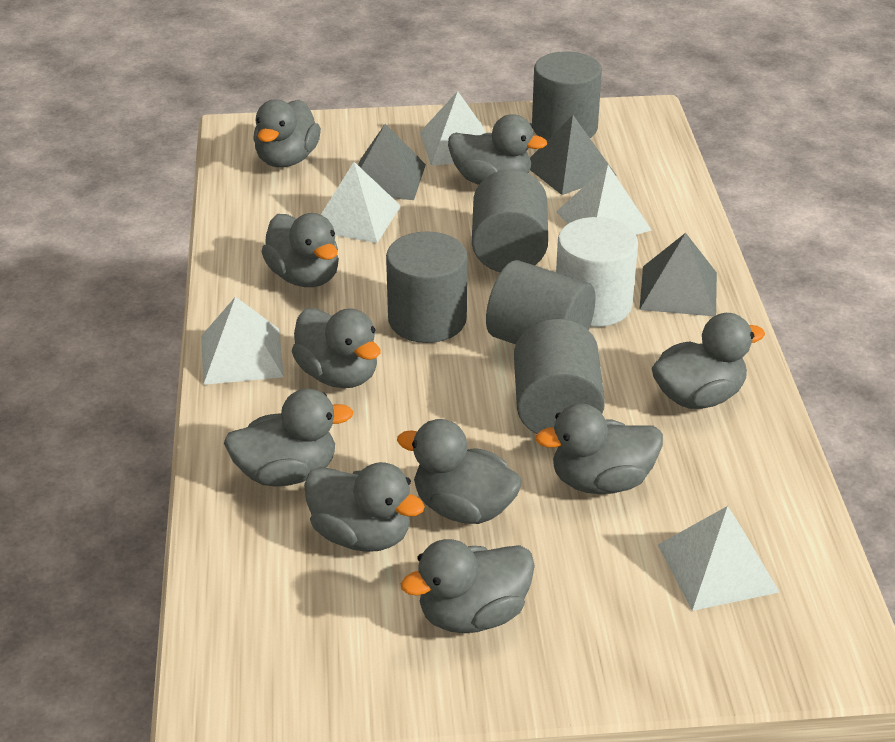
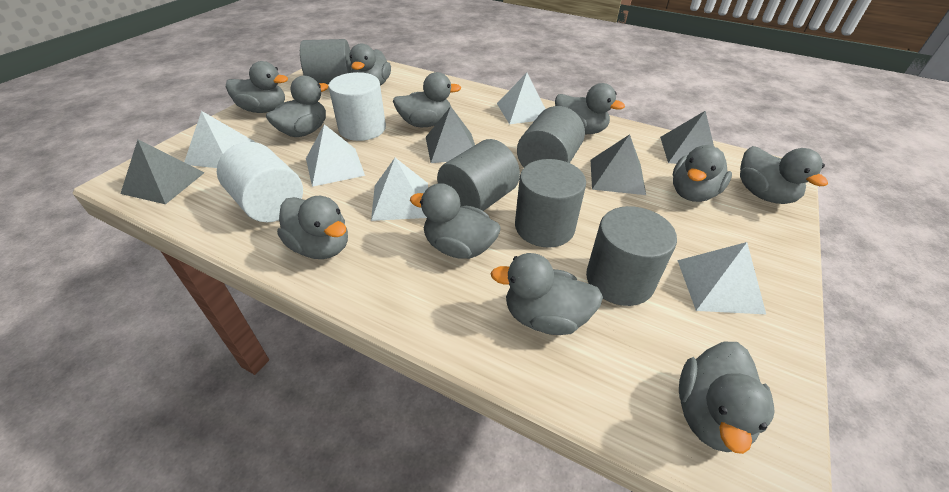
grey duck: [224,388,354,487] [253,99,321,167] [261,213,339,287] [292,308,380,388] [304,462,425,552] [397,419,522,524] [400,539,535,633] [448,114,547,185] [535,404,663,494] [652,313,765,409] = 10 -> [226,61,288,113] [266,76,329,137] [277,196,348,259] [350,43,391,86] [393,72,461,127] [410,183,501,259] [490,253,603,335] [555,83,625,134] [672,145,732,202] [679,342,775,454] [740,146,828,204] = 11
grey pyramid: [358,124,426,200] [530,115,617,195] [639,233,717,316] = 3 -> [120,140,204,204] [426,106,475,163] [591,134,646,195] [660,111,714,164] = 4
white cylinder: [556,217,638,327] = 1 -> [217,142,303,222] [329,72,386,141] = 2

